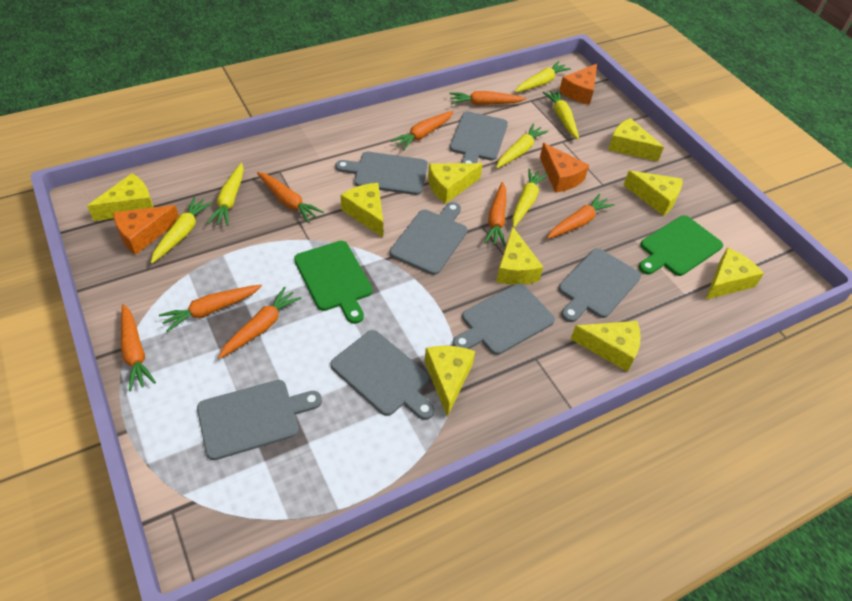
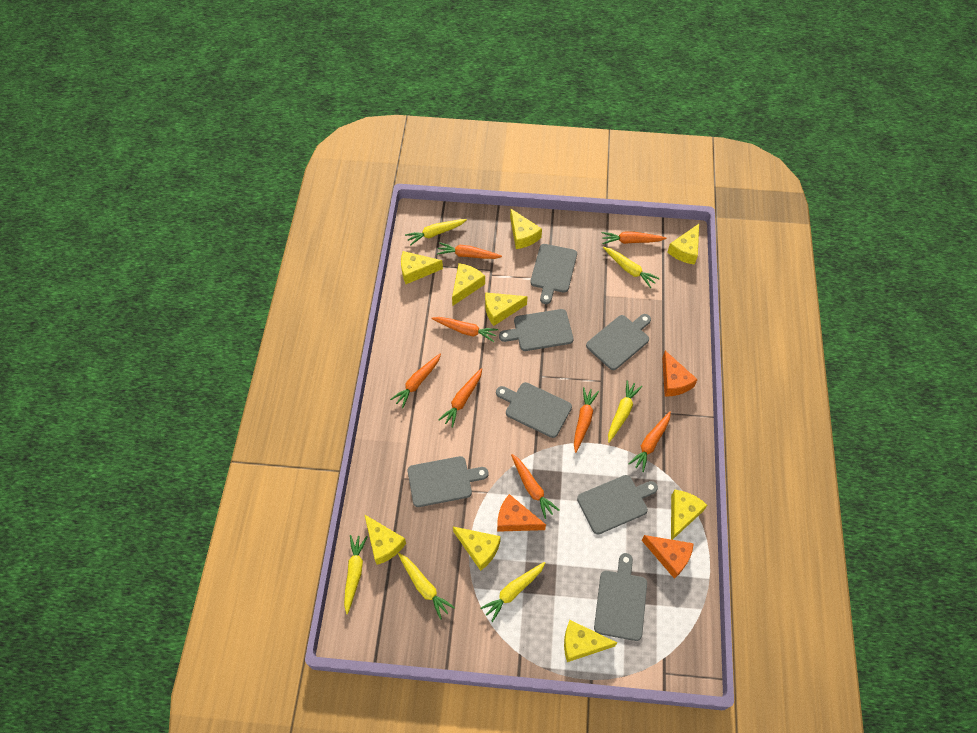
green cutting board: [294,241,373,324] [639,215,723,276] = 2 -> none = 0

